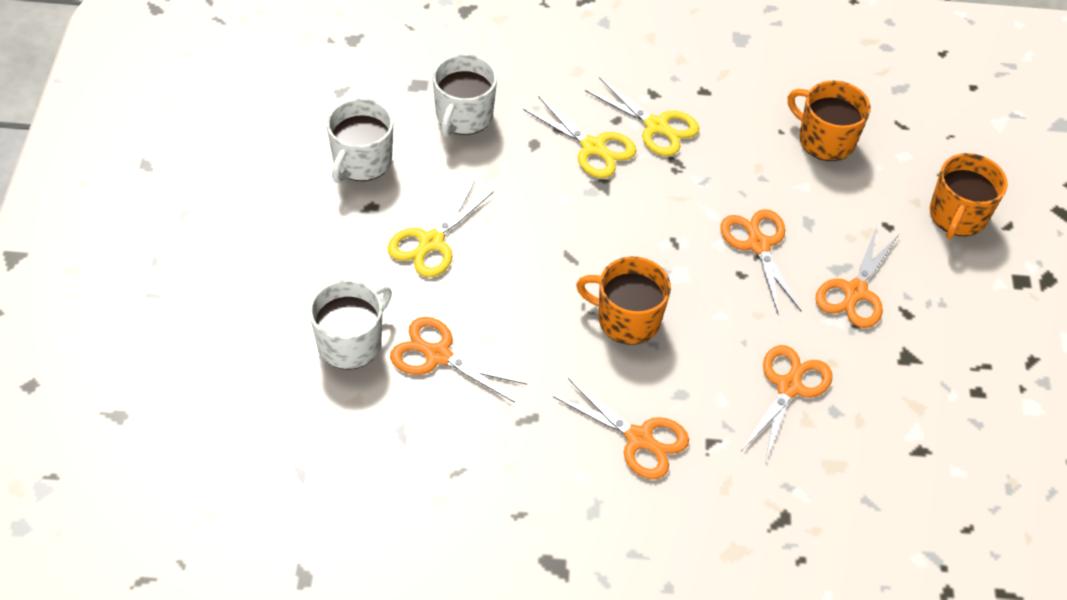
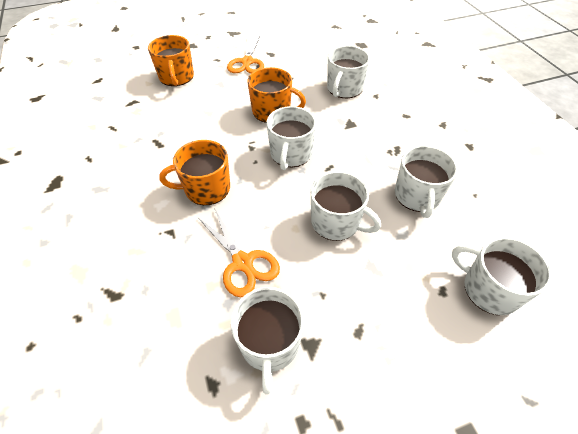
orange scissors: [390,317,527,403] [553,378,689,479] [720,209,801,315] [741,345,832,463] [816,226,899,328] = 5 -> [198,208,280,297] [227,36,264,74] = 2
white mug: [309,280,392,370] [327,98,393,183] [433,54,497,137] = 3 -> [231,287,304,394] [266,106,316,170] [311,171,381,241] [327,46,370,98] [395,146,458,218] [452,237,552,315] = 6
yellow scissors: [388,182,494,278] [523,96,636,178] [585,77,699,156] = 3 -> none = 0

